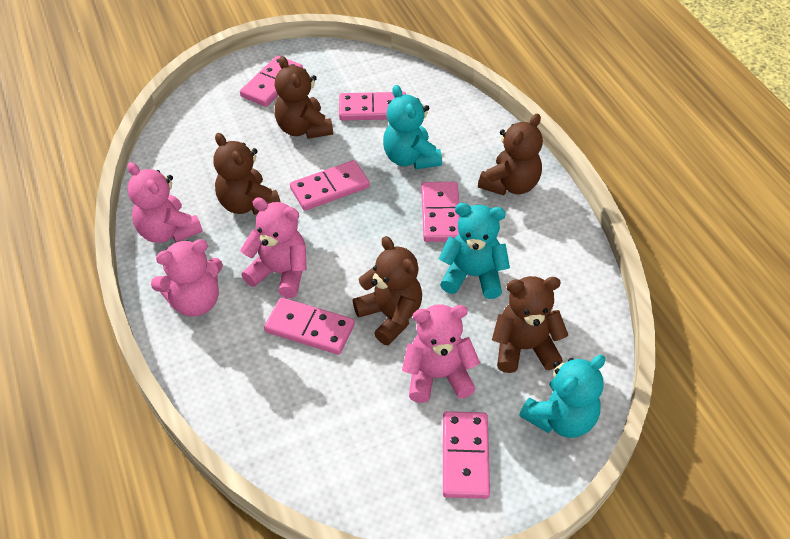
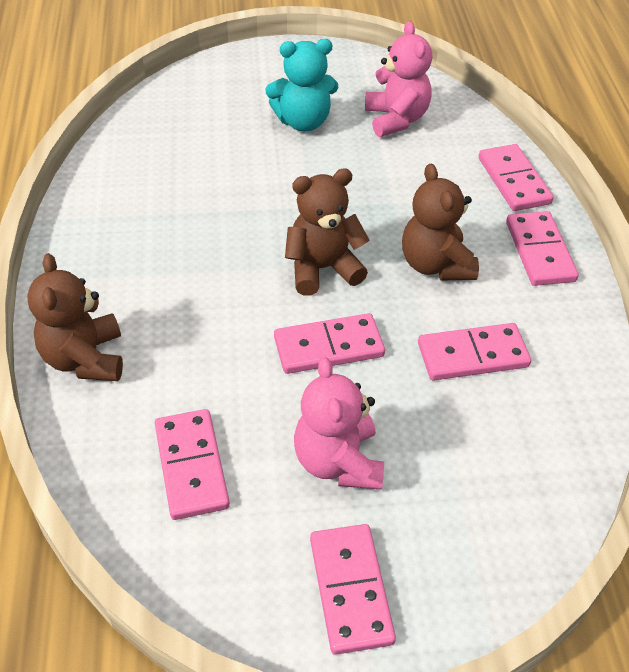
brown teddy bear: [213,133,280,215] [275,56,333,139] [353,236,422,346] [478,113,543,195] [492,276,568,373] = 5 -> [27,253,123,381] [285,168,370,296] [402,164,479,280] = 3
pink teddy bear: [127,162,203,243] [151,239,223,316] [240,197,306,298] [402,304,480,403] = 4 -> [294,357,384,490] [365,21,432,137] = 2
turquoise teddy bear: [383,85,442,169] [438,203,510,299] [519,355,605,438] = 3 -> [265,39,338,131] = 1

